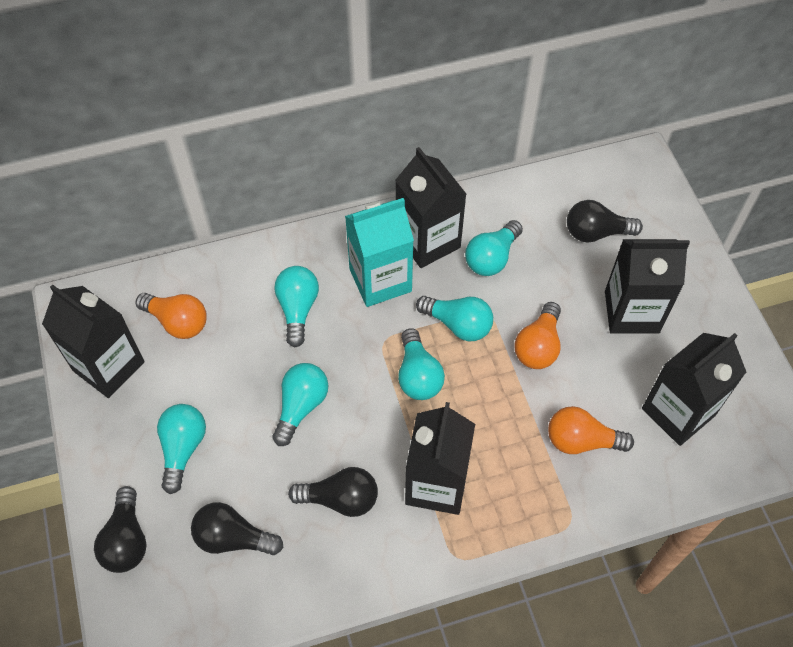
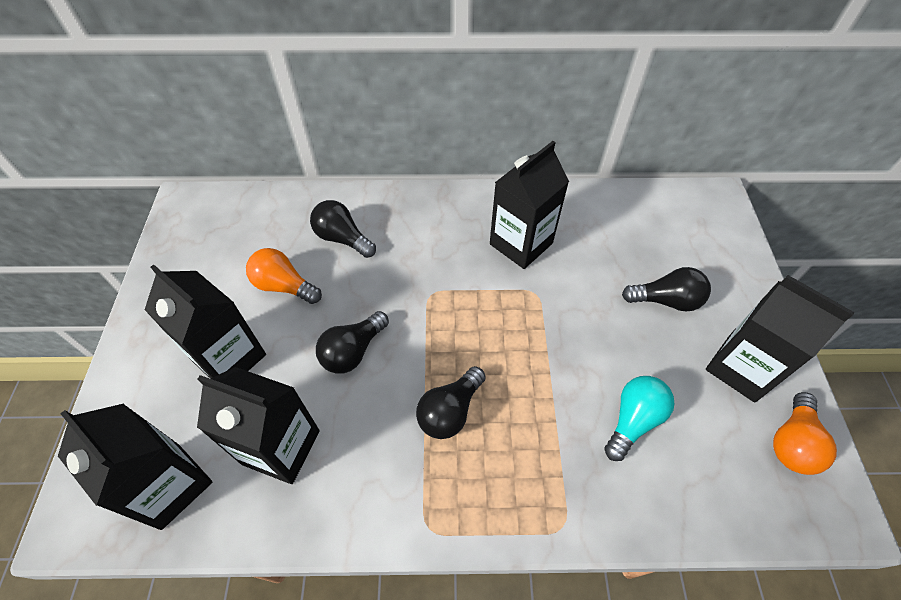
orange light bulb: [135,293,207,339] [514,302,561,369] [548,406,634,454] = 3 -> [246,248,322,304] [773,392,837,475] = 2
turquoise carton: [345,198,414,307] = 1 -> none = 0
turquoise light bulb: [157,404,206,494] [273,363,328,446] [274,266,319,347] [398,328,445,400] [416,296,493,341] [465,220,523,276] = 6 -> [604,376,675,461] = 1

